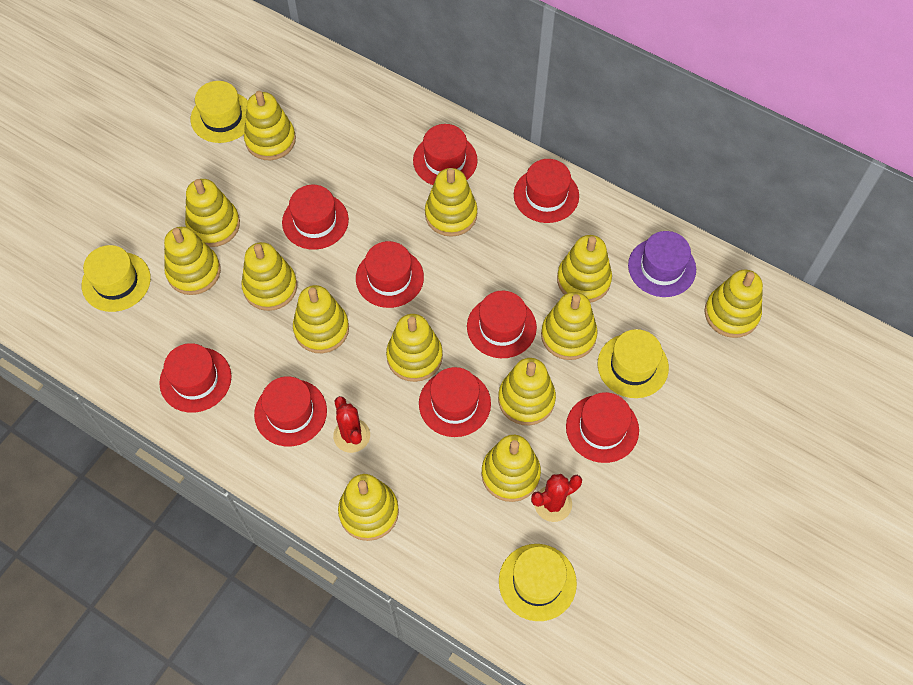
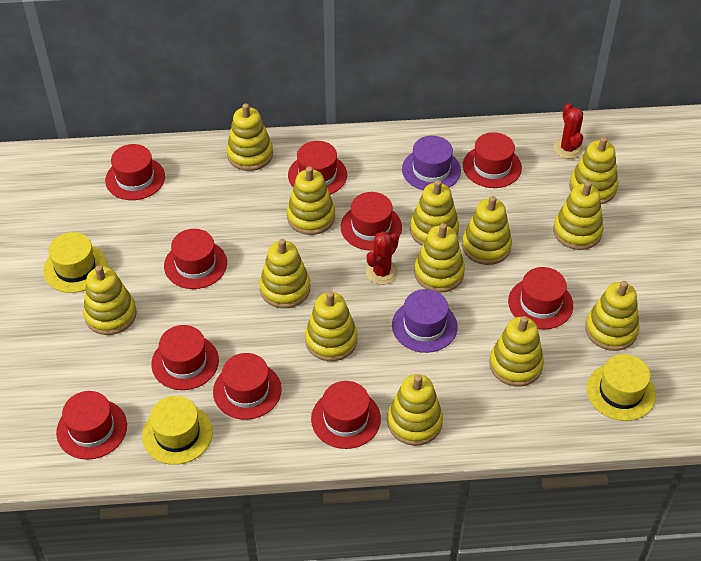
purple hat: [628,231,696,297] = 1 -> [392,289,458,353] [402,136,461,190] = 2
red hat: [159,343,232,413] [254,376,327,446] [282,185,349,250] [356,241,424,308] [413,124,478,185] [419,367,491,437] [467,291,537,358] [514,159,579,223] [566,392,639,463] = 9 -> [56,391,127,460] [105,144,165,200] [151,325,219,390] [164,229,227,289] [213,353,282,420] [288,141,347,195] [311,381,381,449] [341,192,402,251] [463,132,522,188] [508,267,573,329] = 10
yellow hat: [82,245,151,312] [191,81,248,143] [499,544,577,621] [598,329,669,398] = 4 -> [43,232,107,293] [142,396,213,465] [587,354,656,421] = 3

